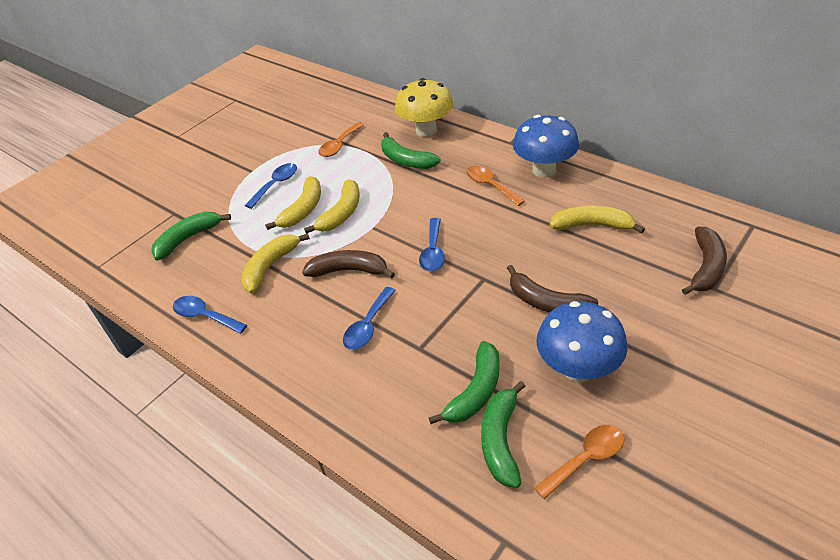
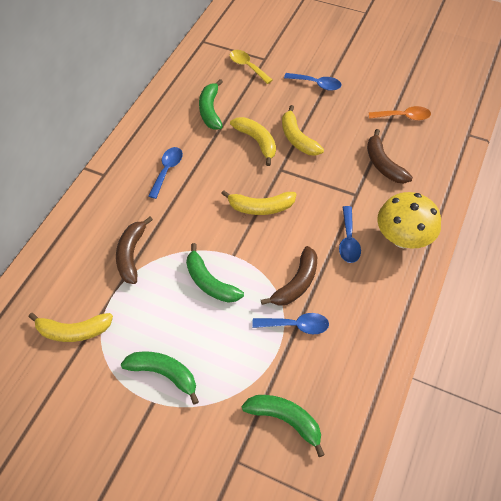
blue mushroom: [513,115,579,178] [536,301,627,382] = 2 -> none = 0
orange spoon: [318,122,364,157] [466,165,525,206] [534,425,625,500] = 3 -> [369,106,431,121] = 1
yellow spoon: none = 0 -> [229,50,273,84] = 1

